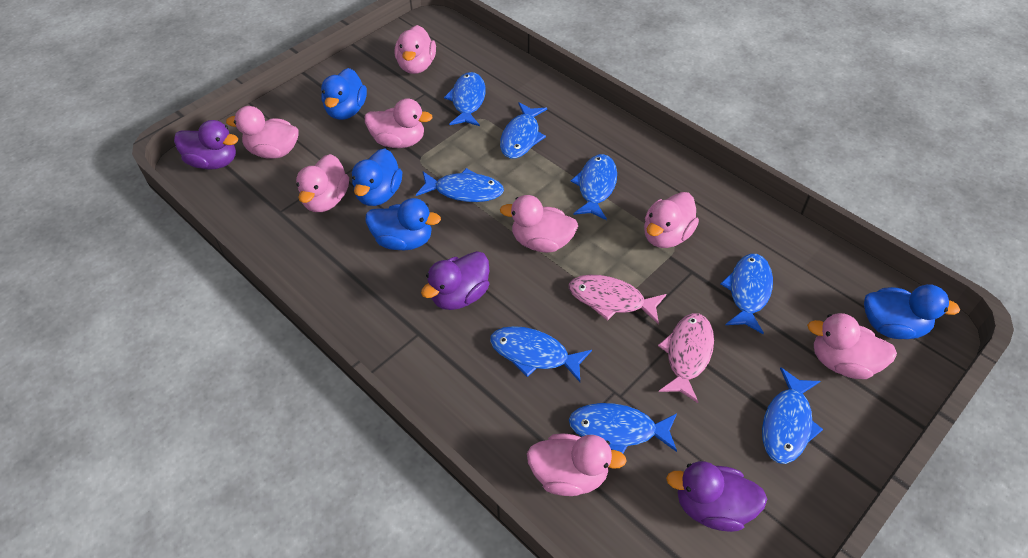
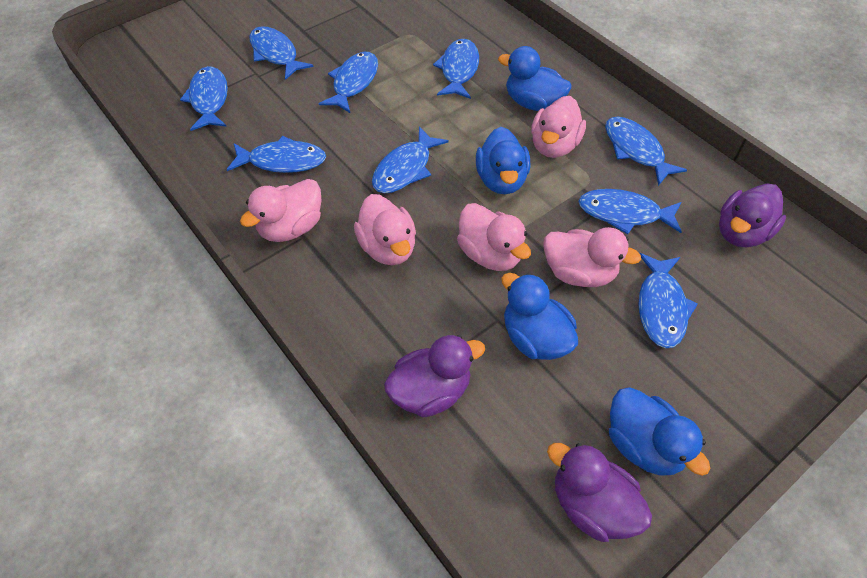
blue fish: [416,168,504,202] [444,72,486,126] [490,326,592,382] [500,102,547,159] [569,403,677,454] [571,154,617,220] [721,254,773,334] [762,368,823,464] = 8 -> [180,66,228,131] [227,136,326,173] [250,26,314,80] [319,52,378,113] [372,127,449,193] [433,39,479,99] [578,189,682,234] [605,117,687,186] [638,253,698,348] = 9
pink duck: [226,106,299,159] [296,154,349,212] [365,98,433,148] [395,25,436,74] [500,195,578,253] [527,434,627,496] [644,192,699,248] [807,313,897,379] = 8 -> [240,179,321,242] [354,194,416,265] [457,203,531,271] [531,96,586,158] [543,227,641,287] = 5
pink fish: [569,275,666,324] [658,313,714,403] = 2 -> none = 0

